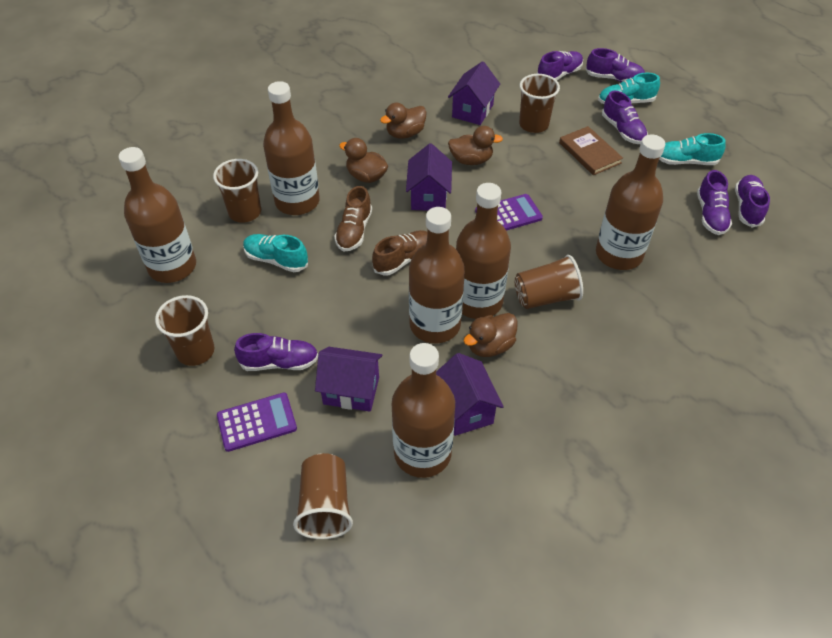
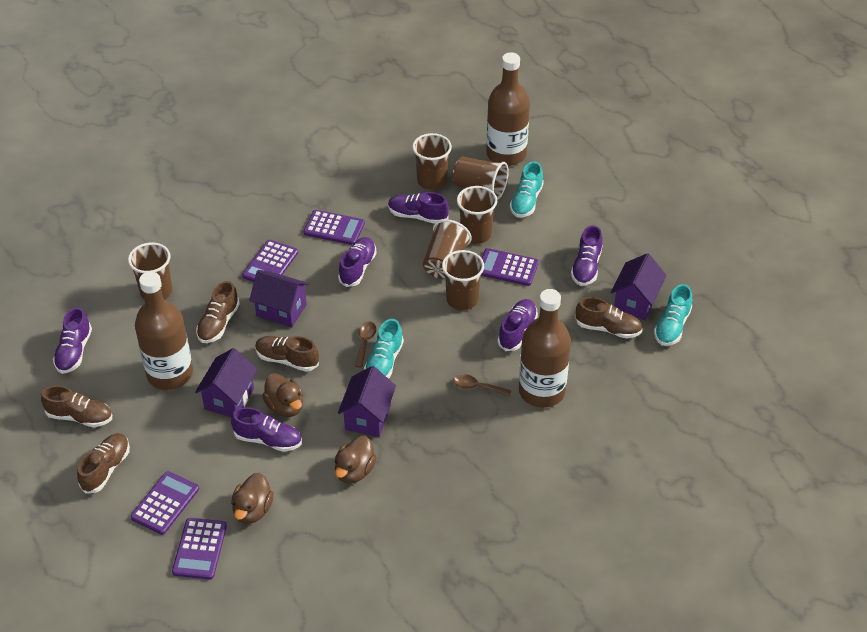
brown book: [559,126,623,175] = 1 -> none = 0
brown bottle: [119,147,196,283] [263,81,320,215] [392,343,455,478] [409,207,465,343] [456,183,511,319] [596,135,665,270] = 6 -> [135,271,193,390] [486,52,530,166] [519,289,571,408] = 3
brown cup: [155,295,215,366] [213,159,261,223] [293,453,353,539] [514,255,583,309] [519,74,560,133] = 5 -> [128,243,172,300] [412,133,452,190] [423,219,471,279] [442,250,484,310] [452,157,509,200] [457,186,497,244] = 6
brown duck: [339,138,388,183] [380,102,427,139] [448,126,503,165] [464,313,518,357] = 4 -> [231,473,274,524] [262,373,303,417] [335,435,377,484] = 3
brown shoe: [334,186,372,251] [372,230,427,276] = 2 -> [41,385,112,427] [77,433,130,494] [196,281,240,343] [255,336,319,371] [575,297,642,338] = 5
brown spoon: none = 0 -> [355,322,377,368] [453,374,511,397] = 2
purple calculator: [217,393,297,452] [475,194,543,231] = 2 -> [130,471,199,535] [172,518,227,580] [242,240,298,282] [303,210,365,245] [481,248,539,286] = 5

